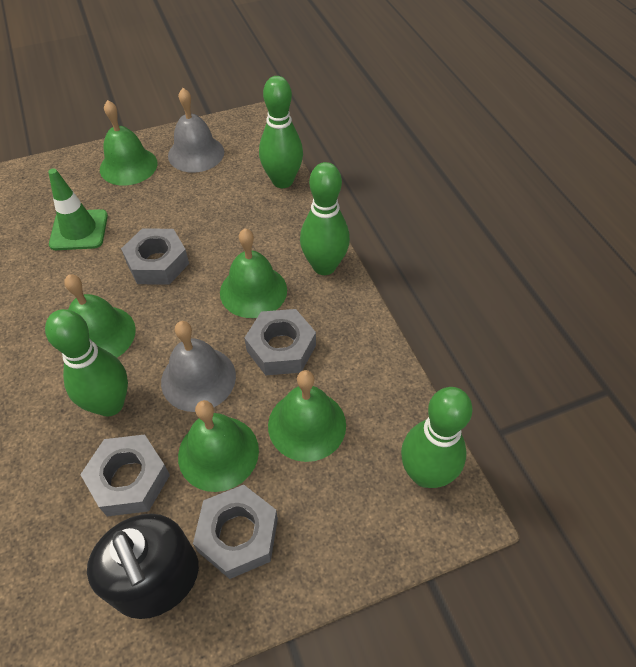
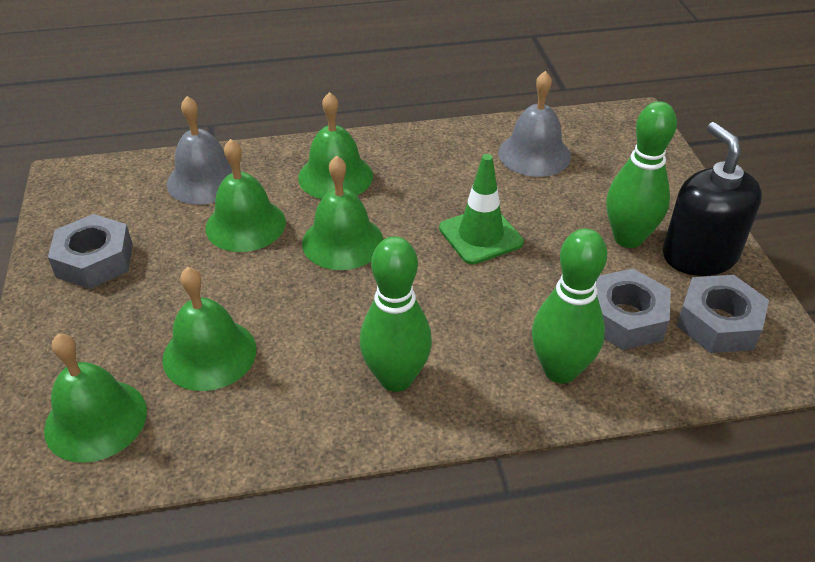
green bowling pin: [45,309,128,417] [259,76,303,188] [300,162,350,275] [401,387,473,488] = 4 -> [360,237,432,392] [532,229,607,383] [607,101,677,248] = 3
grey nut: [80,434,170,517] [121,228,189,285] [193,485,278,579] [245,309,316,375] = 4 -> [48,214,133,289] [596,268,671,350] [677,275,769,353] = 3

